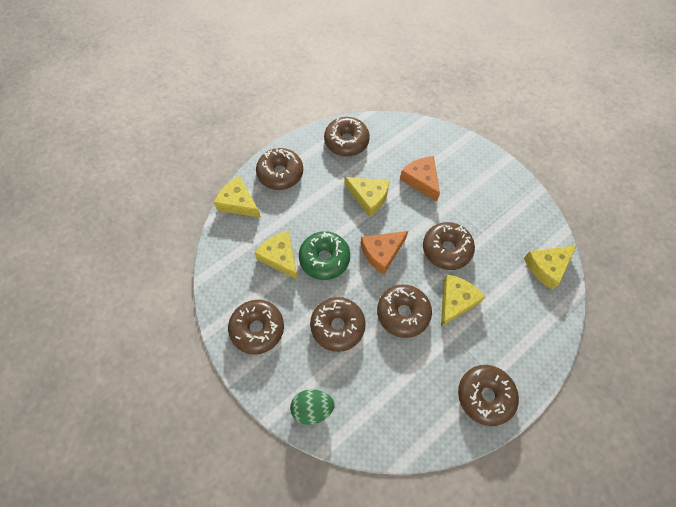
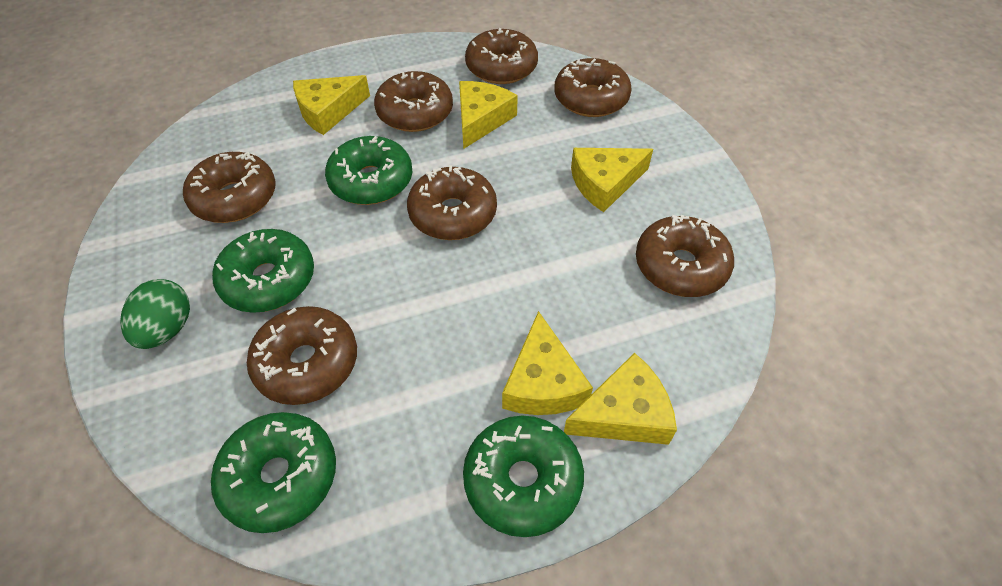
green donut: [299,231,350,280] = 1 -> [211,412,336,533] [212,229,314,313] [325,136,412,205] [463,416,584,537] = 4
orange cheese: [361,231,408,274] [400,156,440,201] = 2 -> none = 0

